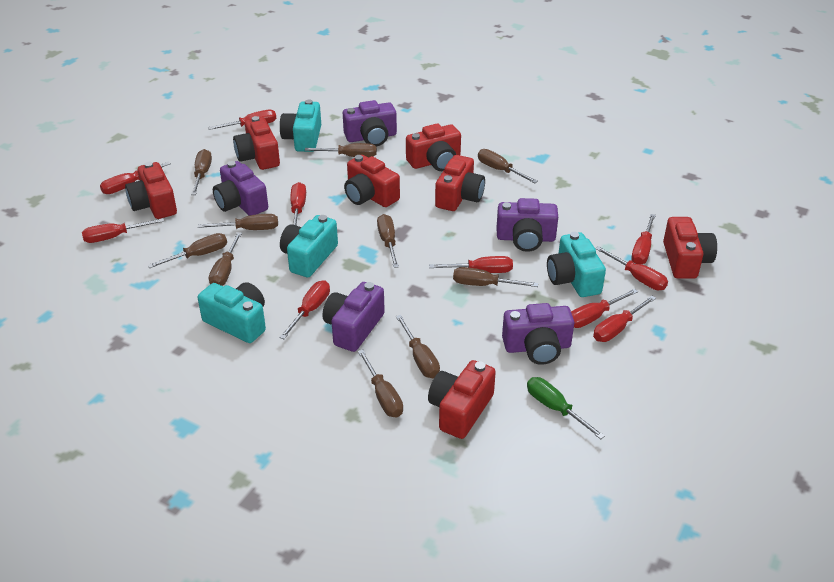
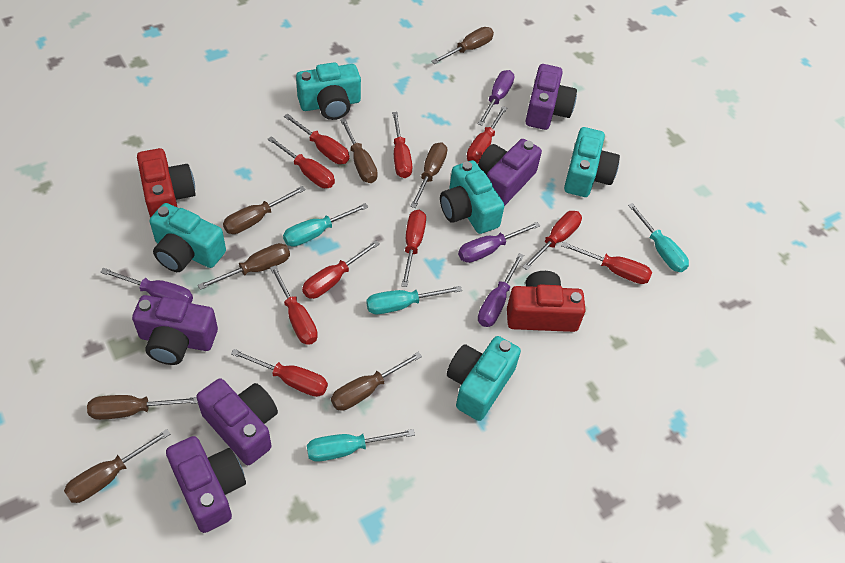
brown screwdriver: [148,233,227,268] [191,149,212,195] [198,214,278,230] [209,232,242,286] [305,143,377,158] [358,349,403,418] [377,214,399,268] [396,315,440,378] [453,267,538,287] [478,149,538,183] = 10 -> [64,429,170,503] [87,395,198,420] [198,243,290,290] [223,186,306,234] [331,352,422,411] [340,119,378,183] [410,142,447,208] [431,27,494,64] = 8
green screwdriver: [527,377,605,439] = 1 -> none = 0
purple screwdriver: none = 0 -> [100,268,193,303] [458,222,540,263] [478,70,514,126] [478,253,524,327] = 4
red camera: [125,162,177,219] [233,116,280,170] [344,155,400,207] [406,124,461,171] [428,360,496,439] [435,155,485,211] [663,217,717,279] = 7 -> [137,148,196,218] [507,271,586,332] = 2
turquoise camera: [198,282,266,343] [280,100,321,152] [280,215,338,277] [547,232,606,297] = 4 -> [150,203,226,272] [296,62,361,120] [440,160,504,234] [447,336,521,421] [564,127,620,197] = 5
turquoise screwdriver: none = 0 -> [283,203,368,247] [307,429,415,462] [366,286,462,314] [628,203,689,272] = 4

